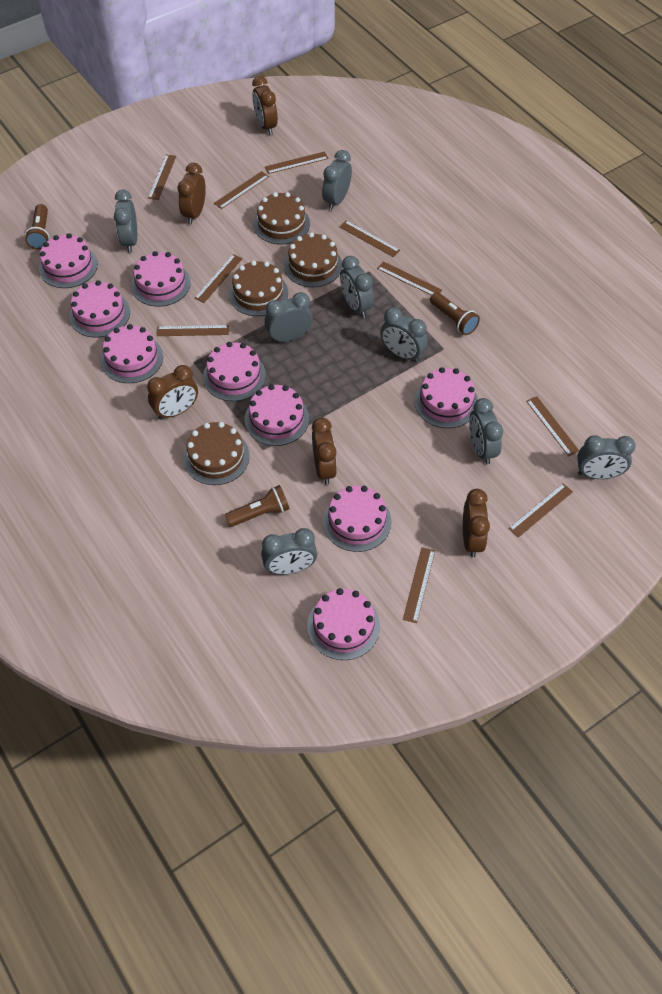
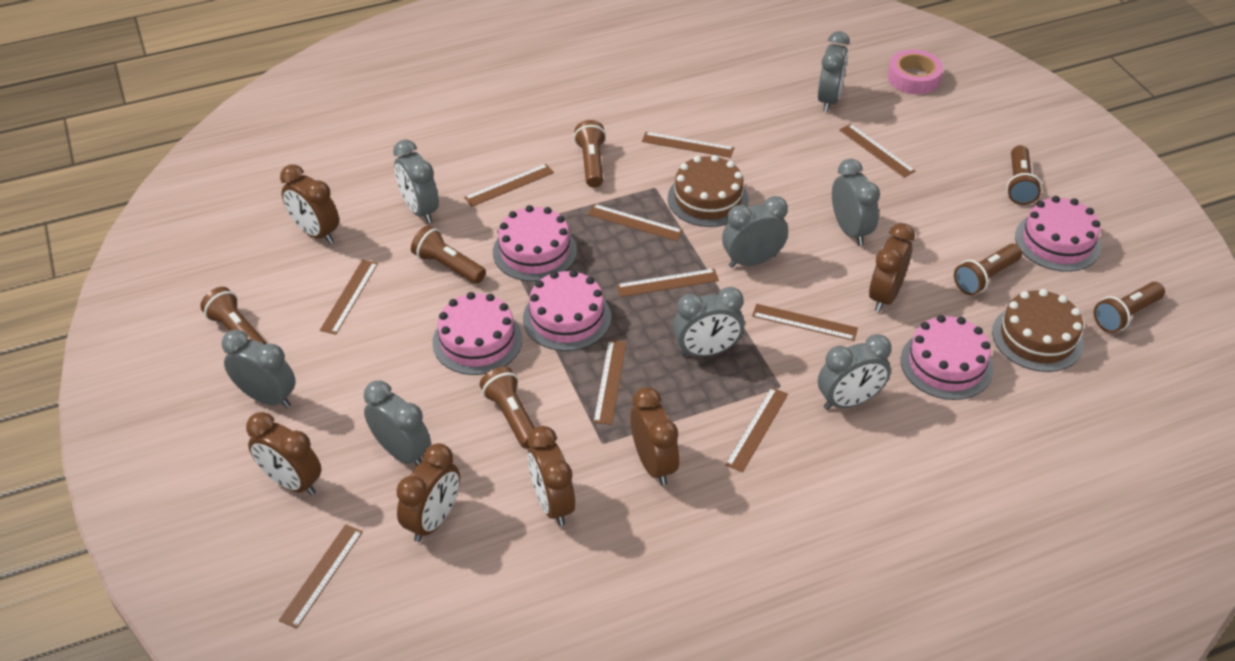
brown cake: [183,422,250,485] [229,261,288,316] [253,192,310,245] [284,232,342,287] = 4 -> [668,155,749,227] [992,289,1084,372] = 2
brown clock: [147,365,198,420] [178,163,206,224] [252,76,278,135] [312,417,337,485] [463,489,490,557] = 5 -> [246,412,321,496] [280,164,339,244] [396,443,460,542] [528,426,575,526] [631,387,679,485] [869,223,915,312] = 6
brown flashlight: [25,204,50,250] [225,485,290,527] [430,292,480,335] = 3 -> [200,287,266,344] [411,226,486,284] [480,366,535,449] [574,120,606,188] [954,244,1022,295] [1006,145,1042,205] [1094,282,1165,333] = 7
pink cake: [39,233,98,288] [69,280,130,338] [101,324,163,383] [131,251,191,307] [203,342,266,401] [245,384,309,446] [307,588,380,660] [323,486,391,552] [414,367,478,428] = 9 -> [432,292,522,375] [493,205,577,282] [523,270,611,351] [901,315,993,400] [1015,196,1101,272] = 5
pink tape: none = 0 -> [888,49,943,94] = 1

